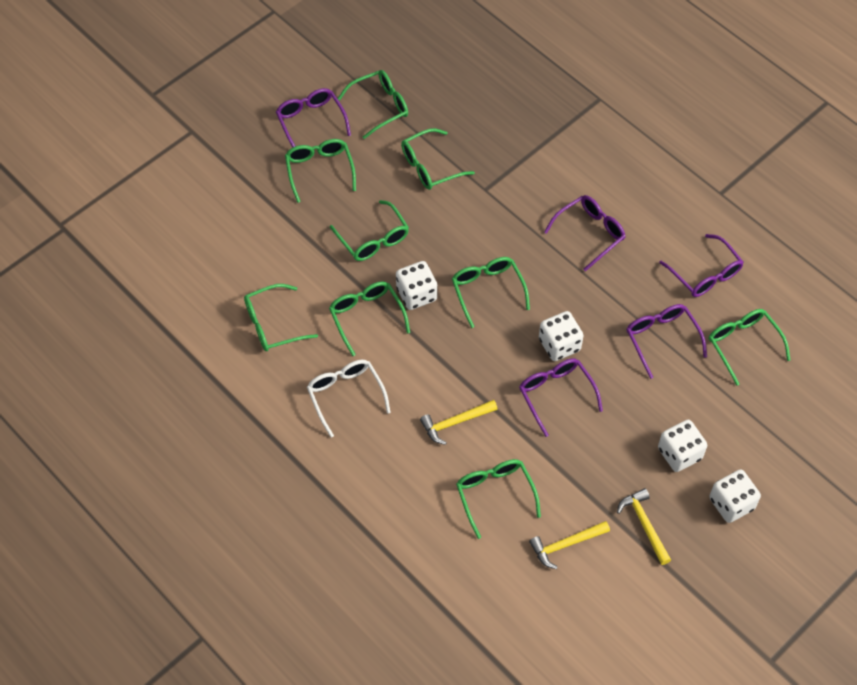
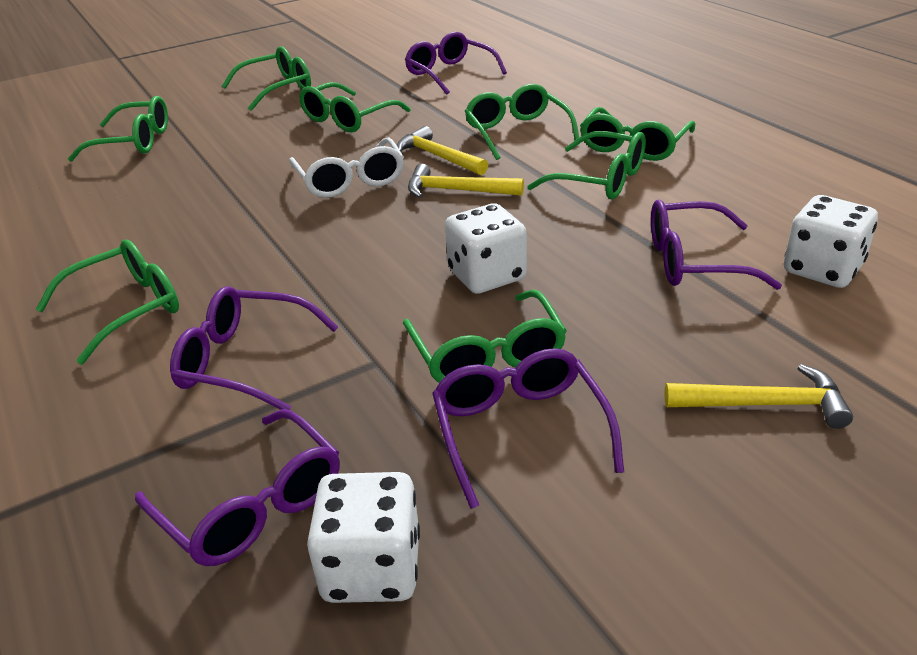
green glasses: [244,284,318,351] [285,139,356,203] [329,281,410,356] [330,200,409,261] [337,70,408,139] [401,128,475,190] [452,257,530,328] [456,459,541,539] [709,309,791,386] = 9 -> [36,240,179,364] [68,96,168,162] [222,46,311,111] [299,82,411,133] [403,289,567,383] [465,84,579,160] [527,131,646,199] [580,107,695,161] = 8
white dice: [396,261,437,310] [539,311,584,361] [658,420,707,472] [709,469,761,523] = 4 -> [307,472,420,603] [445,203,527,294] [784,195,878,288] = 3

